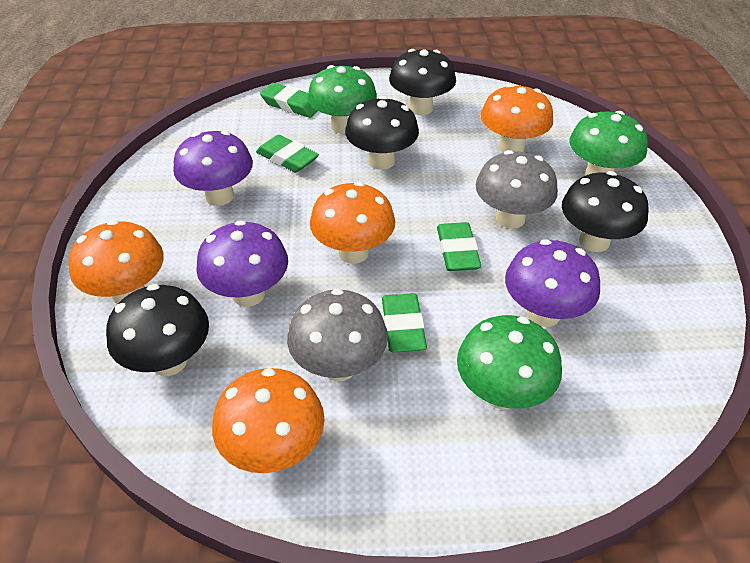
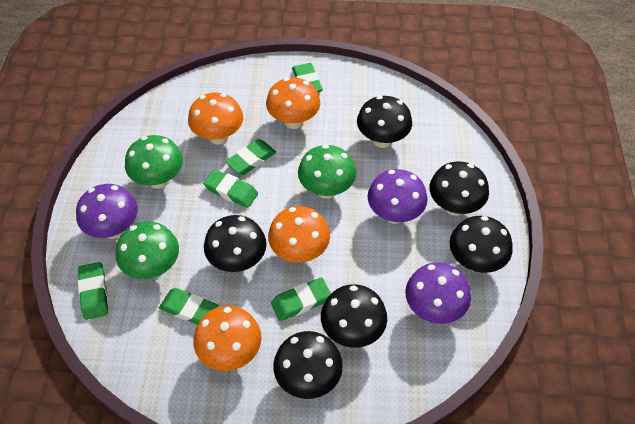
black mushroom: [106,284,209,376] [345,96,419,170] [389,49,456,115] [562,171,649,252] = 4 -> [204,215,266,272] [273,331,343,399] [321,284,387,348] [357,96,412,148] [429,161,489,216] [449,216,513,273] = 6
green eraser: [256,135,319,173] [260,83,318,118] [382,293,427,353] [437,222,481,271] = 4 -> [78,262,108,320] [159,288,219,325] [203,169,258,208] [225,139,276,175] [271,277,331,321] [292,63,323,92] = 6
grey mushroom: [287,288,388,381] [476,150,558,229] = 2 -> none = 0

